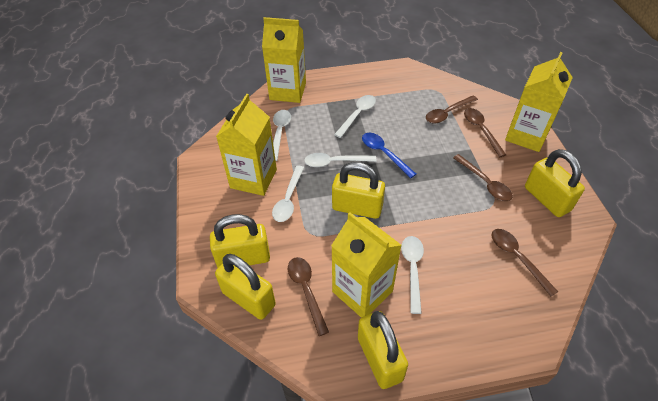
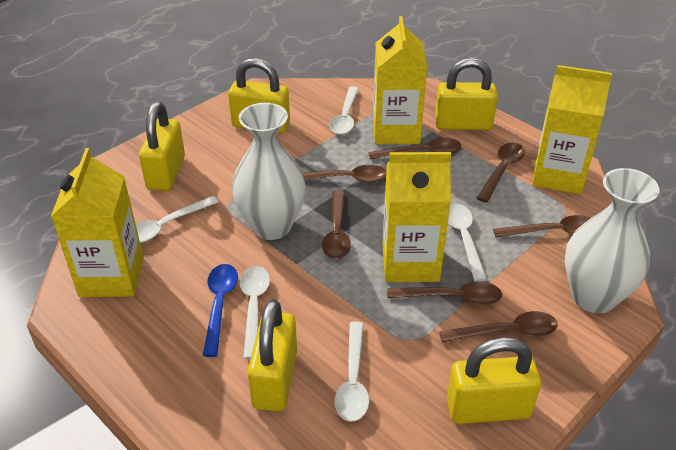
brown spoon: [288,257,329,336] [426,95,478,124] [453,154,513,201] [464,108,506,157] [491,229,558,296] = 5 -> [302,165,386,183] [322,190,351,259] [368,138,461,160] [387,281,502,305] [439,311,558,343] [477,143,525,203] [493,215,590,238] = 7
white vase: none = 0 -> [232,103,306,240] [565,168,660,313] = 2

